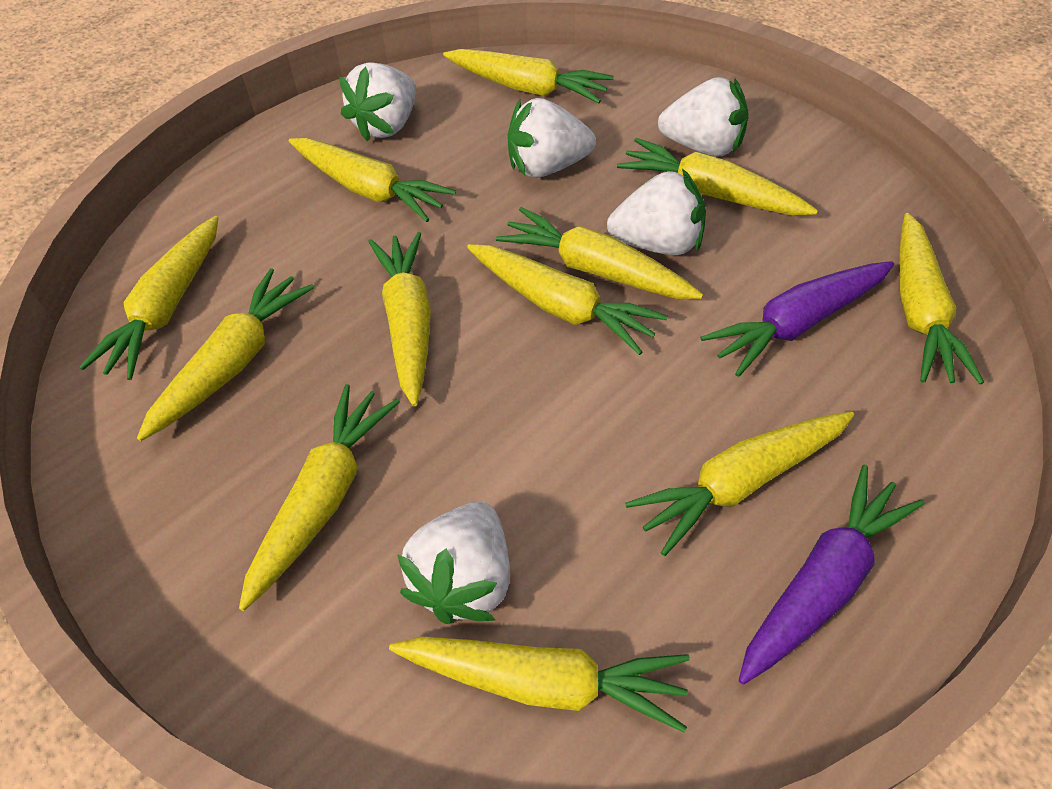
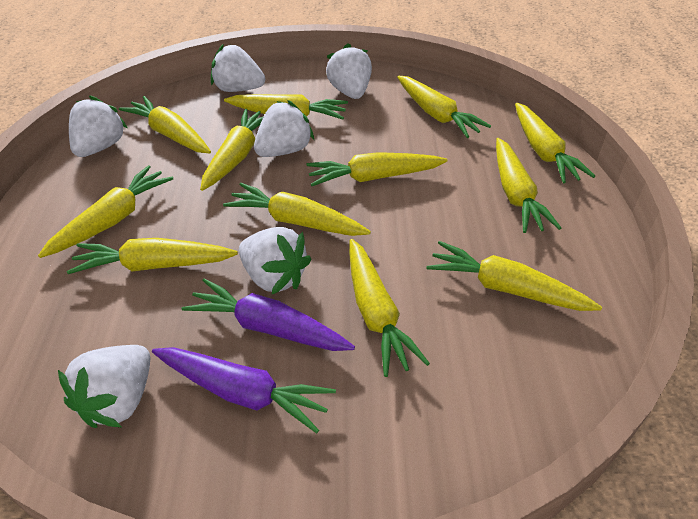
white strawberry: [339,62,416,142] [397,501,510,624] [508,98,596,178] [607,168,706,255] [658,77,748,157] = 5 -> [58,345,150,428] [69,95,128,157] [211,44,265,92] [239,227,311,294] [254,100,314,157] [326,43,372,99] = 6

